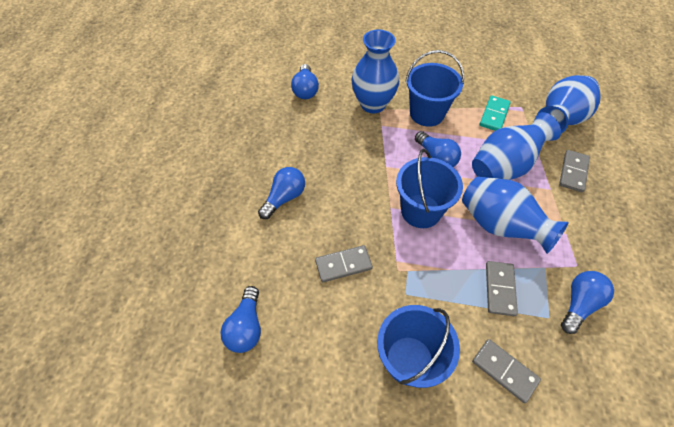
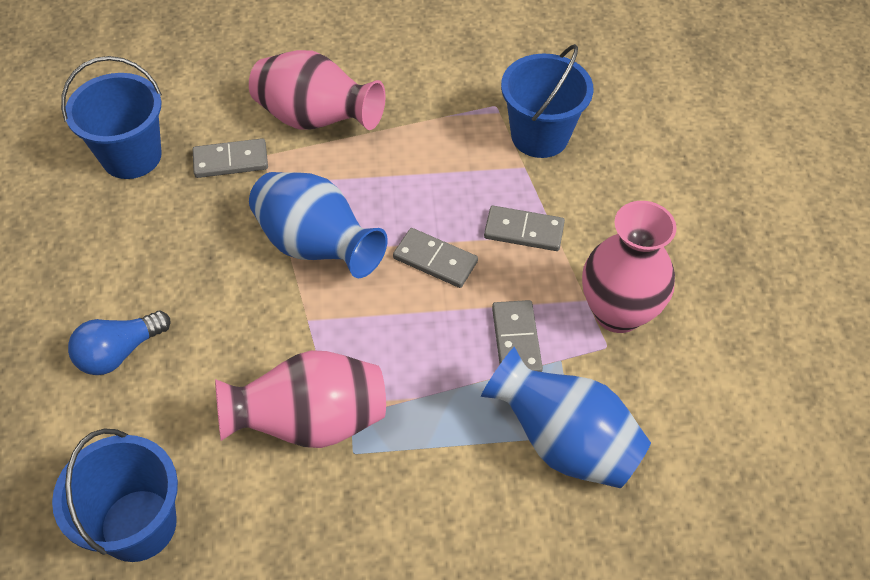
blue light bulb: [220,286,261,353] [258,167,305,219] [291,64,319,99] [415,131,461,167] [561,271,614,334] = 5 -> [68,311,171,375] = 1
blue vase: [351,30,399,113] [462,177,569,254] [472,112,561,180] [538,75,600,133] = 4 -> [249,172,388,278] [481,347,651,488] = 2
pink vase: none = 0 -> [215,350,386,448] [249,50,386,130] [582,201,677,333] = 3
turquoise domino: [479,95,511,131] = 1 -> none = 0

